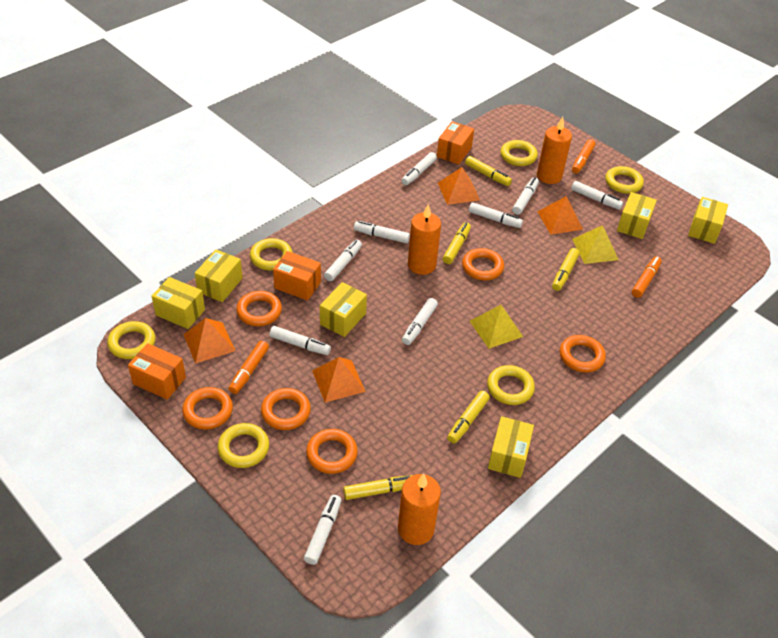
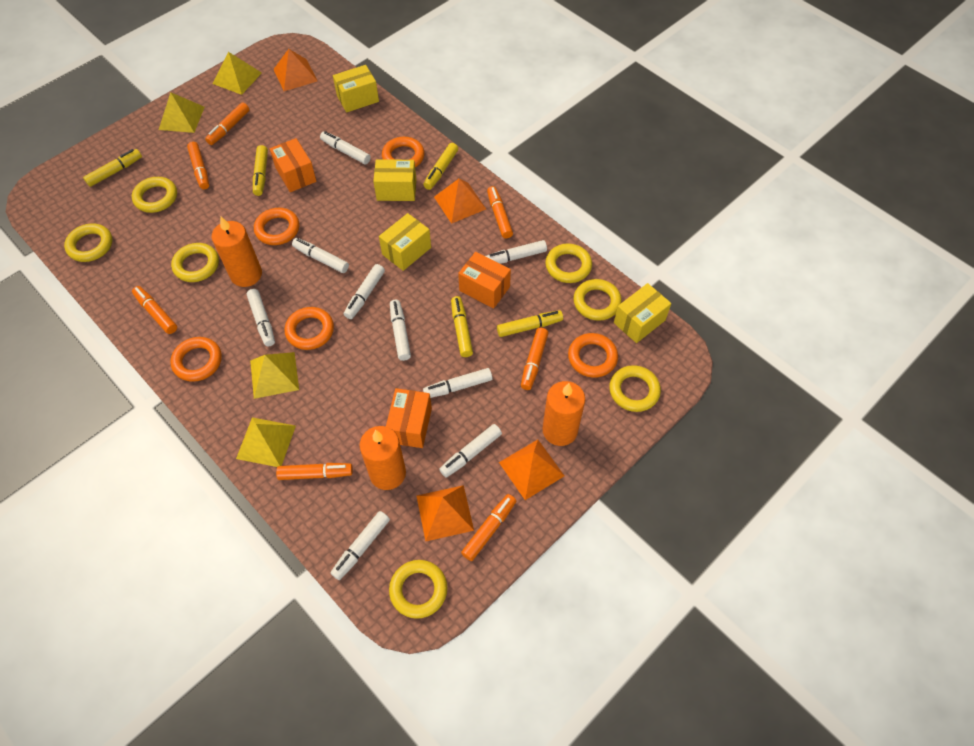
orange marker: [229,341,269,394] [572,139,596,174] [632,256,662,298] = 3 -> [132,286,177,334] [187,142,209,189] [205,103,249,145] [276,463,353,480] [461,494,516,561] [487,186,513,239] [521,328,548,390] = 7
orange ring: [182,387,233,430] [236,291,282,326] [261,388,311,430] [306,429,358,474] [462,248,504,280] [560,335,606,373] = 6 -> [170,337,222,382] [254,208,299,245] [285,307,334,350] [382,137,425,167] [568,333,618,378] = 5
yellow box: [152,277,205,329] [195,250,243,302] [320,282,367,337] [488,416,534,478] [617,192,657,239] [688,197,728,244] = 6 -> [333,65,379,113] [373,159,416,201] [379,213,431,271] [614,283,671,343] = 4
yellow pyramid: [470,305,523,349] [572,225,619,264] = 2 -> [159,92,205,133] [213,52,262,95] [236,417,296,467] [250,352,299,399] = 4
yellow ring: [107,321,155,359] [217,423,269,468] [250,238,293,270] [487,365,535,405] [501,140,538,166] [605,166,644,194] = 6 -> [64,223,112,262] [132,177,177,213] [171,243,219,282] [389,560,447,619] [545,244,592,283] [574,279,622,321] [609,365,661,412] = 7

